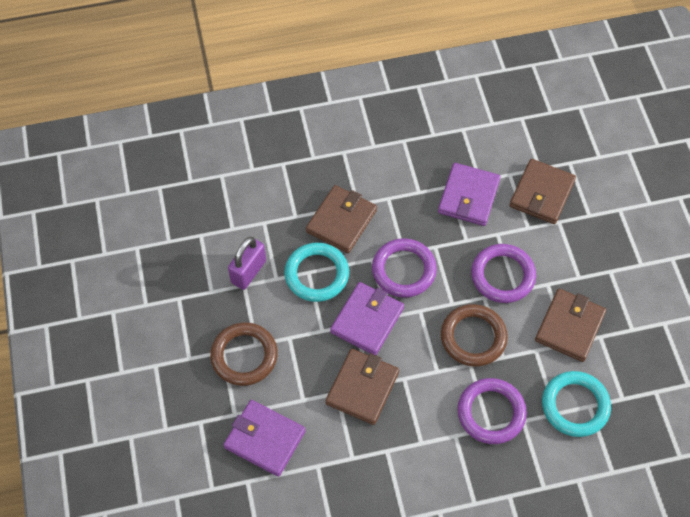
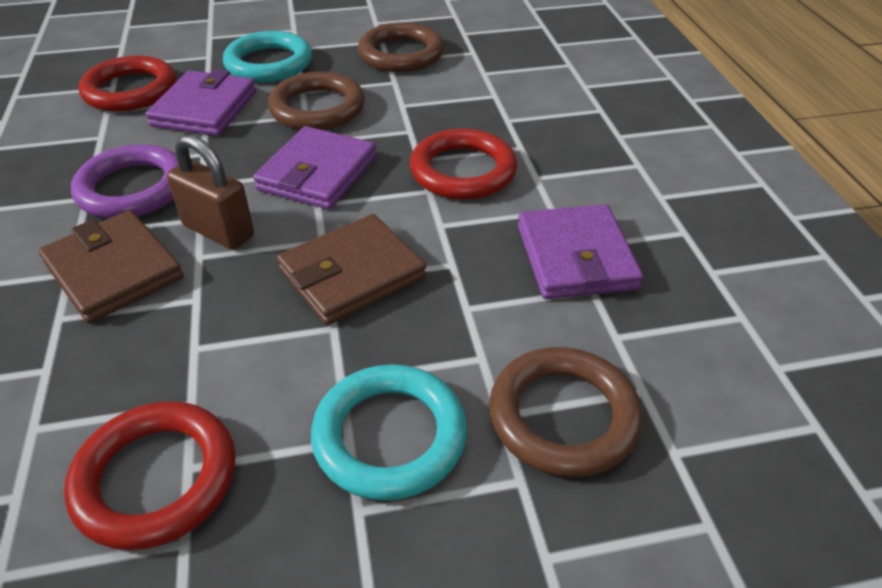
brown padlock: none = 0 -> [167,134,254,249] = 1
brown ring: [210,322,278,386] [441,304,508,367] = 2 -> [268,72,365,130] [358,22,444,72] [489,347,643,477] = 3
brown wallet: [306,185,377,253] [326,349,399,425] [509,159,576,224] [535,289,606,362] = 4 -> [39,210,184,323] [277,214,426,325] = 2
purple padlock: [228,237,266,290] = 1 -> none = 0
purple ring: [372,238,437,298] [458,378,527,444] [471,244,536,303] = 3 -> [71,144,179,218] = 1
red ring: none = 0 -> [64,401,236,550] [78,56,176,112] [410,128,517,200] = 3

